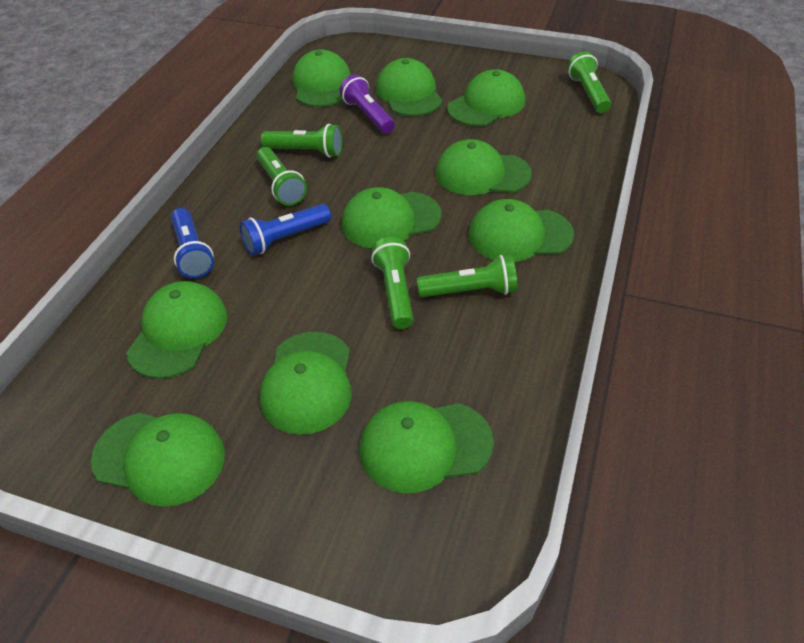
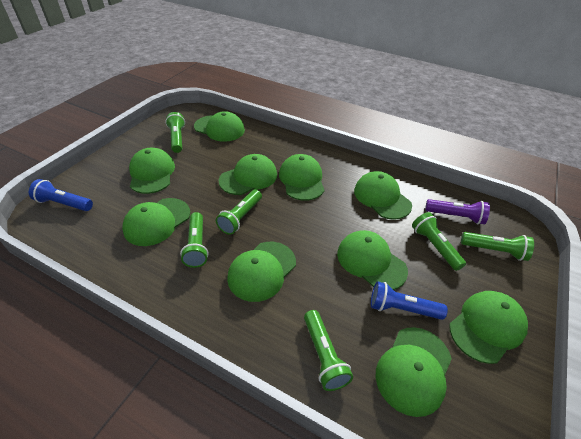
green flashlight: [257,147,307,206] [261,124,342,158] [371,237,414,329] [417,255,517,297] [567,51,611,113] = 5 -> [165,112,185,153] [180,212,209,268] [216,189,262,235] [304,310,353,391] [412,212,466,271] [461,232,534,261] = 6

